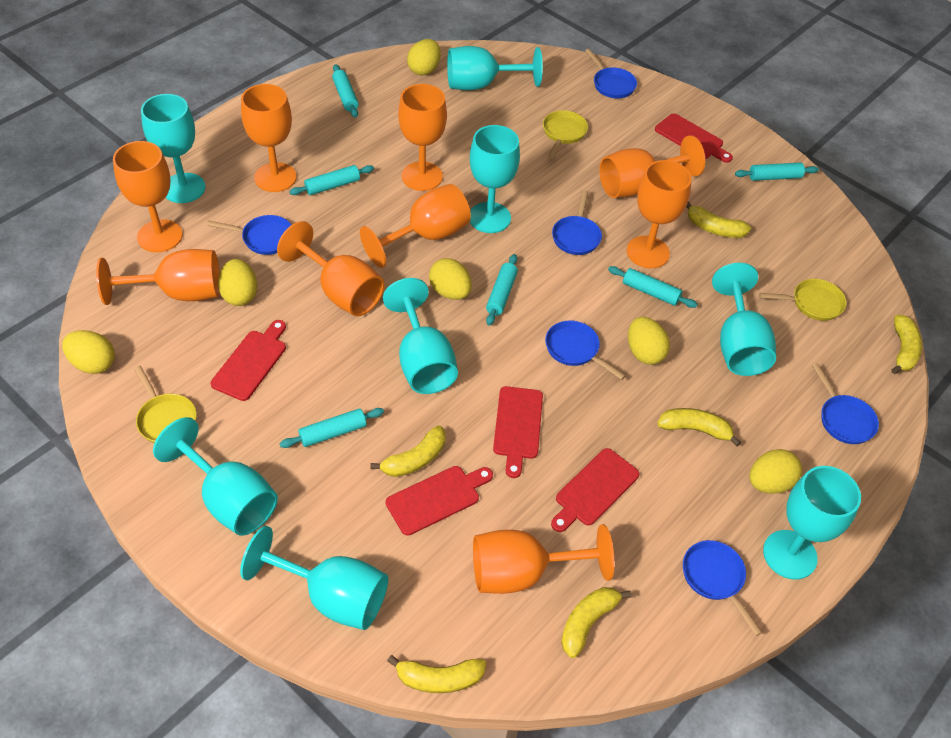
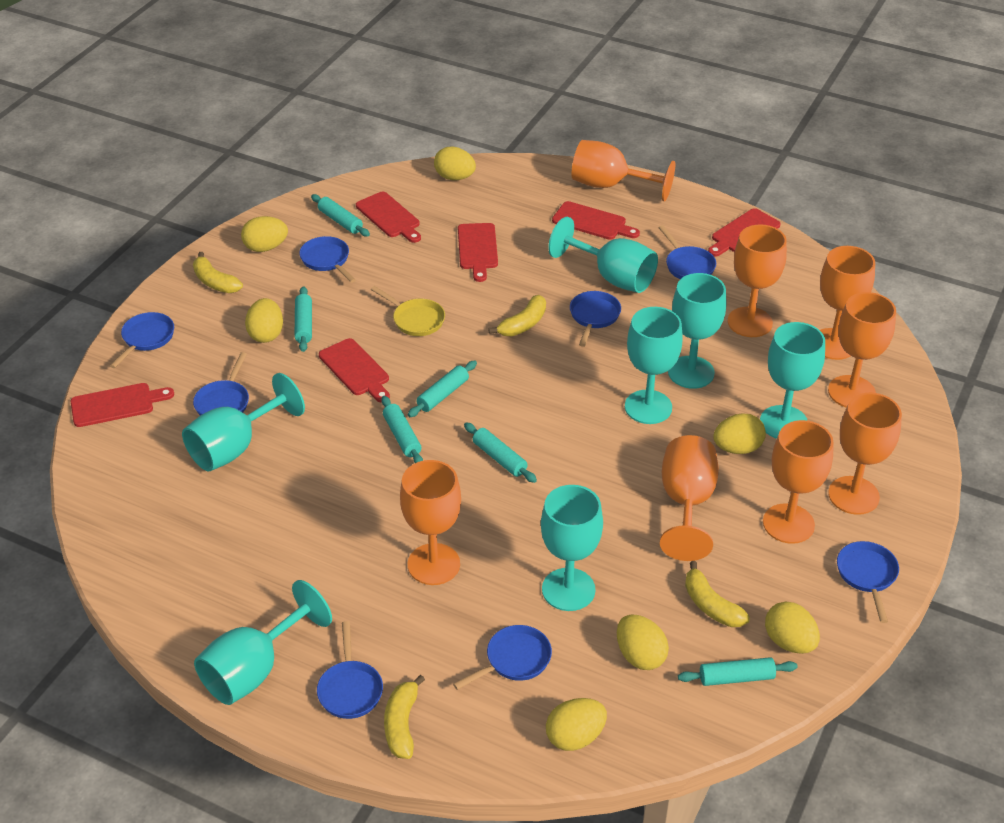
blue pan: [207,215,291,255] [545,321,626,380] [552,190,602,255] [585,49,637,98] [683,540,762,636] [812,363,879,444] = 6 -> [110,312,174,368] [193,352,249,416] [299,236,356,283] [317,621,383,719] [453,625,552,690] [570,291,621,347] [658,225,716,279] [837,541,899,623] = 8
orange goblet: [96,249,220,305] [113,141,183,252] [241,84,297,192] [277,221,385,316] [360,184,471,268] [398,84,447,191] [473,524,614,594] [599,135,705,198] [627,160,692,268] = 9 -> [400,460,461,585] [572,140,675,201] [660,435,719,561] [728,224,787,337] [763,420,834,544] [820,246,875,360] [828,292,896,408] [828,393,902,515] = 8
red cutting board: [211,320,286,401] [386,466,493,536] [493,386,543,478] [551,448,639,532] [655,113,733,163] = 5 -> [71,383,174,427] [319,338,390,403] [356,192,421,243] [458,223,498,282] [552,201,640,240] [708,208,781,257] = 6
turquoise goblet: [141,94,205,203] [153,417,278,536] [240,526,388,630] [383,278,458,394] [447,46,543,90] [470,125,520,233] [712,263,776,376] [763,466,861,580] = 8 -> [182,373,305,471] [194,580,332,705] [541,485,603,611] [548,217,658,293] [625,307,683,424] [668,273,727,389] [760,322,825,439] = 7
yellow banana: [370,425,446,477] [387,655,486,693] [561,587,631,658] [657,408,741,446] [686,201,751,238] [892,314,922,374] = 6 -> [193,252,243,293] [384,675,425,759] [488,295,546,336] [685,561,750,627] = 4
yellow egg: [62,330,115,374] [218,259,257,306] [407,39,441,75] [429,258,472,300] [628,317,670,365] [749,449,802,494] = 6 -> [241,216,288,252] [245,298,283,343] [434,146,476,180] [546,698,607,751] [617,614,669,670] [713,413,766,454] [765,602,820,654] = 7
yellow pan: [134,366,197,443] [543,110,588,159] [759,279,846,321] = 3 -> [371,286,445,336] = 1

